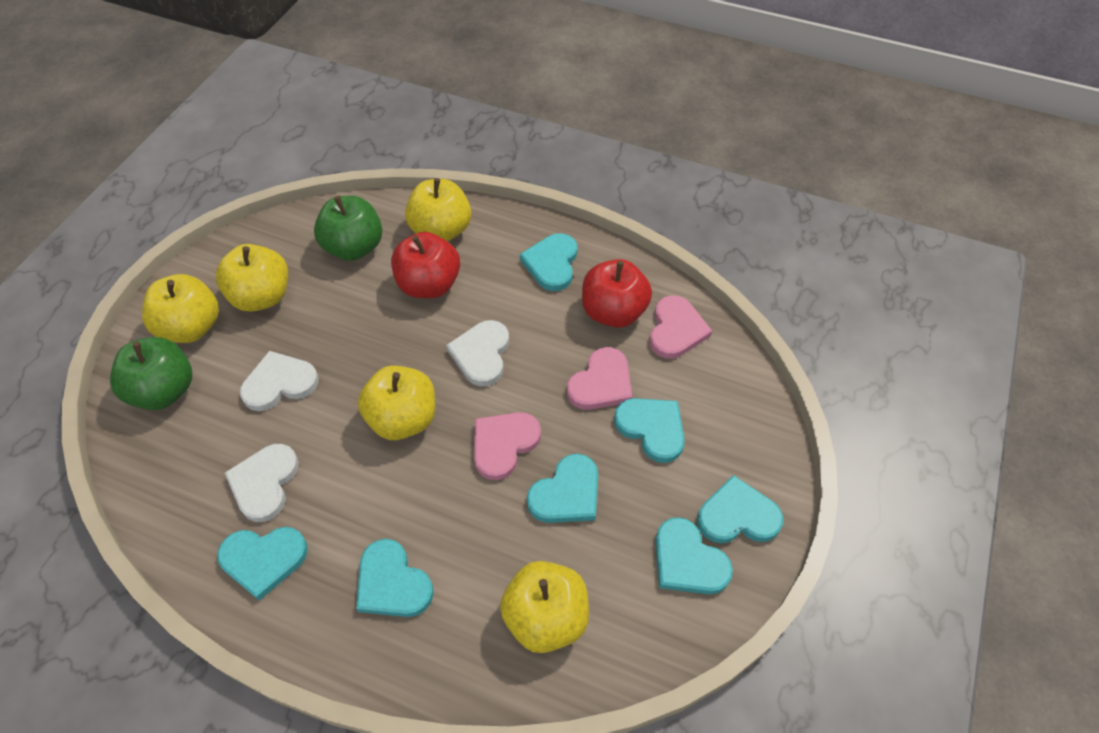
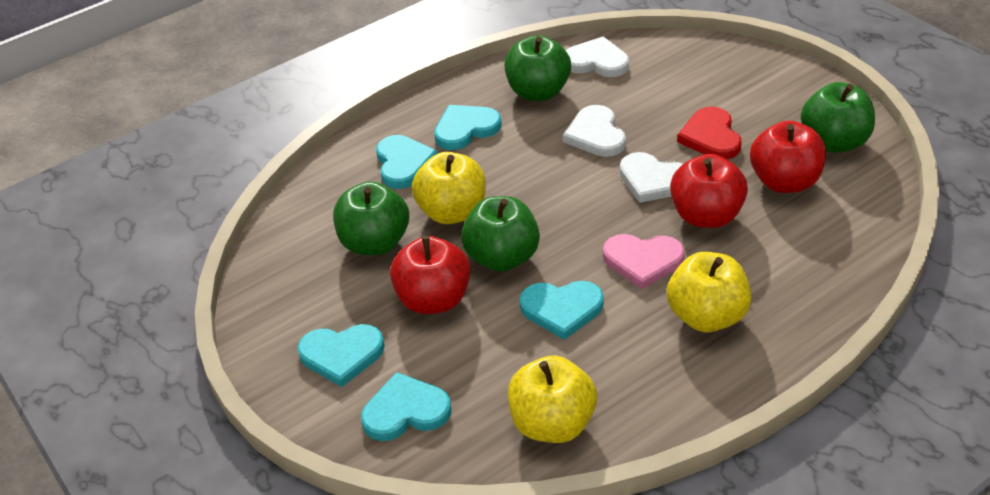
green apple: [110,337,192,410] [314,196,382,261] = 2 -> [333,181,409,255] [461,196,540,272] [504,35,571,101] [801,82,875,153] = 4
pink heart: [474,412,541,480] [567,347,632,410] [649,295,712,359] = 3 -> [603,234,685,289] = 1
red apple: [391,232,460,298] [582,259,652,328] = 2 -> [390,236,471,314] [670,154,748,228] [750,120,826,193] = 3
red heart: none = 0 -> [677,107,742,159] = 1
turquoise heart: [217,527,308,601] [356,539,434,617] [520,233,577,291] [527,454,598,523] [614,398,685,463] [655,517,733,595] [697,475,783,544] = 7 -> [297,324,384,387] [361,372,451,441] [376,135,438,189] [434,105,501,150] [520,281,604,340] = 5
yellow apple: [142,274,219,343] [216,244,288,312] [358,365,435,440] [405,178,471,242] [500,561,589,653] = 5 -> [412,152,486,224] [508,356,597,443] [667,252,752,332] = 3

